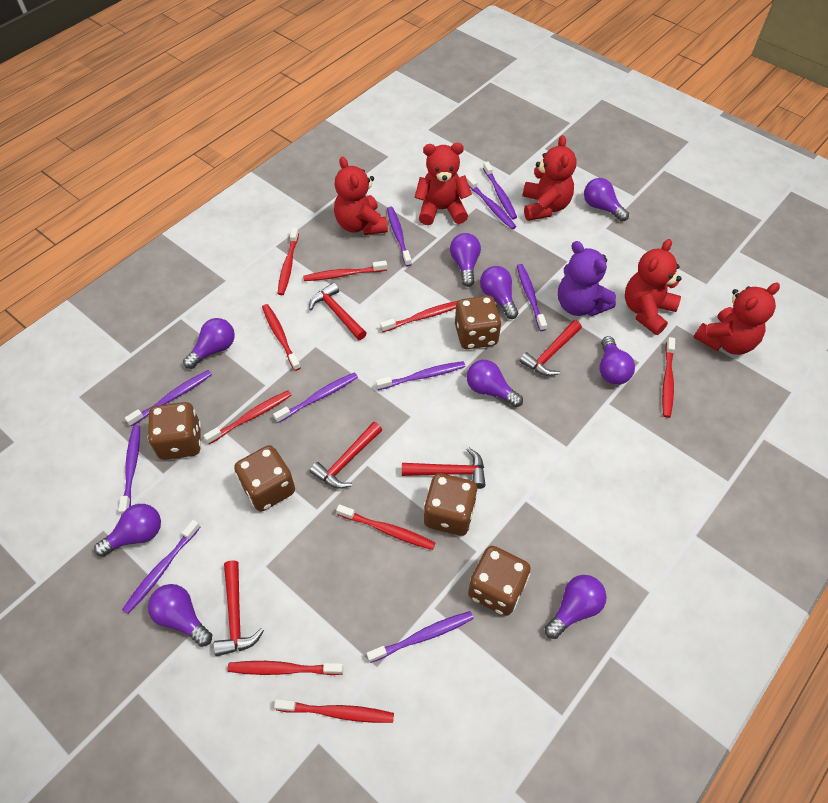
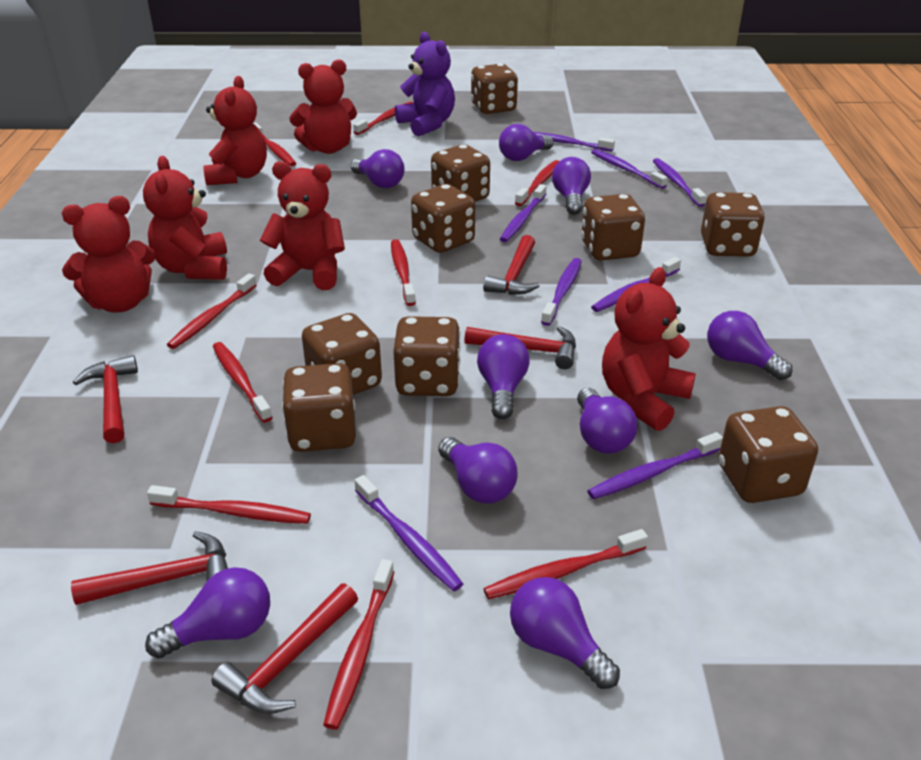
brown dice: [148,402,201,460] [234,445,295,511] [424,473,478,536] [455,296,502,349] [468,546,531,616] = 5 -> [282,363,356,452] [302,313,382,395] [393,316,461,396] [411,184,475,253] [431,144,490,202] [471,63,518,114] [581,194,645,261] [701,192,765,257] [718,406,818,503] = 9
purple toothbrush: [118,425,140,515] [122,520,200,614] [125,370,212,426] [273,372,358,423] [367,611,474,663] [376,361,466,390] [387,207,412,267] [466,176,517,229] [483,162,517,219] [517,264,547,331] = 10 -> [355,475,463,592] [500,184,547,242] [534,132,615,152] [541,258,582,326] [587,432,723,500] [591,149,668,189] [591,257,681,312] [653,158,706,207] = 8
red teddy bear: [334,157,388,235] [415,143,472,225] [523,135,577,221] [625,239,681,335] [693,283,780,355] = 5 -> [62,196,156,312] [143,156,227,280] [203,76,267,185] [260,161,345,290] [289,59,357,154] [602,267,696,431] = 6

